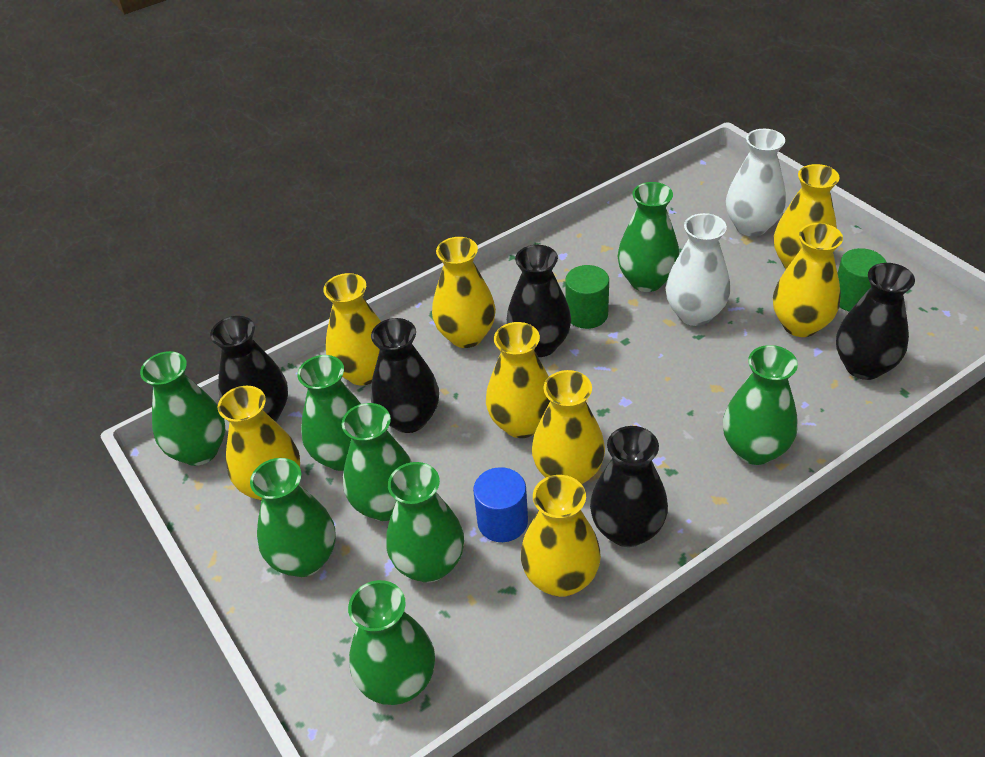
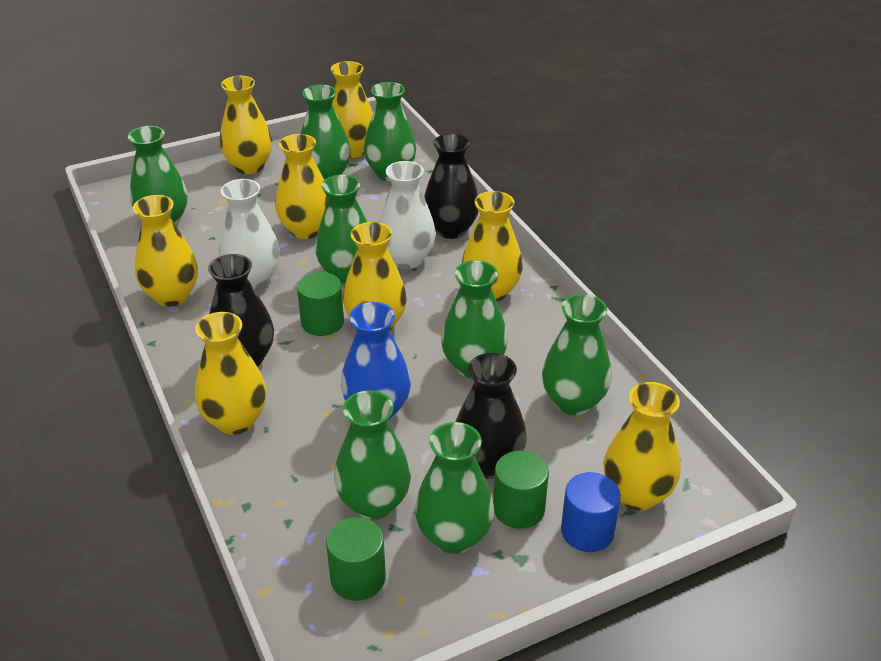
black vase: [210,316,288,422] [371,318,439,433] [507,245,571,357] [590,426,668,547] [836,263,915,380] = 5 -> [208,254,274,367] [424,134,479,239] [455,353,527,479] = 3
blue vase: none = 0 -> [341,302,411,421] = 1
green cylinder: [565,265,609,329] [838,248,886,312] = 2 -> [297,272,344,336] [326,517,386,601] [493,450,549,529] = 3

